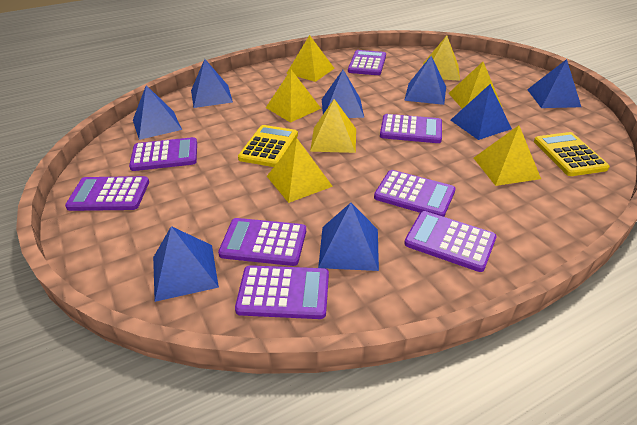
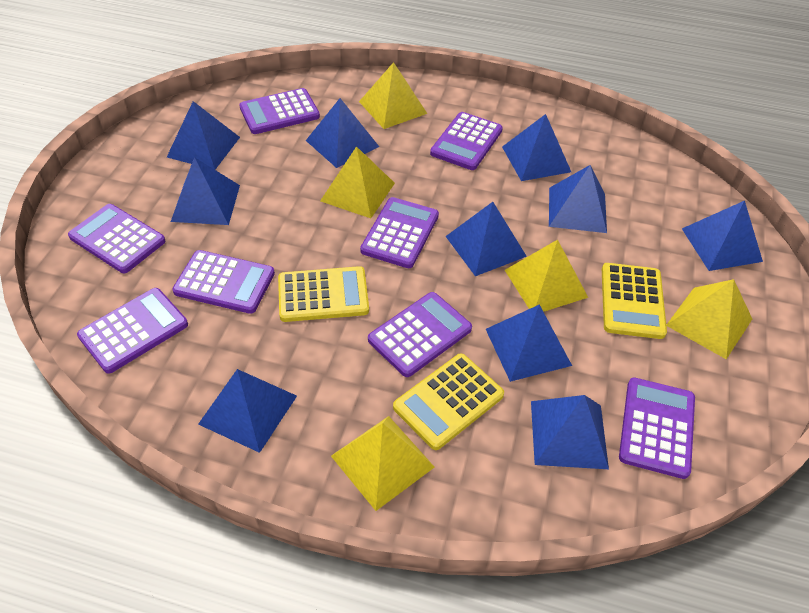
blue pyramid: [133,85,182,140] [153,226,219,302] [191,59,233,108] [318,203,379,271] [322,70,364,118] [404,56,446,105] [451,84,512,140] [527,59,581,108] = 8 -> [167,101,240,170] [171,157,240,225] [198,369,297,453] [306,98,379,168] [446,202,527,276] [486,304,572,382] [502,114,571,181] [531,395,609,469] [549,165,607,233] [682,201,763,271] = 10
yellow calculator: [238,125,298,167] [534,132,610,176] = 2 -> [278,266,369,322] [393,353,504,450] [602,263,667,339] = 3
yellow pyramid: [266,70,321,123] [267,138,333,203] [286,35,335,82] [310,99,356,153] [423,36,460,81] [449,62,502,109] [474,125,541,186] = 7 -> [320,146,395,218] [331,416,434,511] [359,62,427,129] [505,240,588,312] [666,279,752,359] = 5

